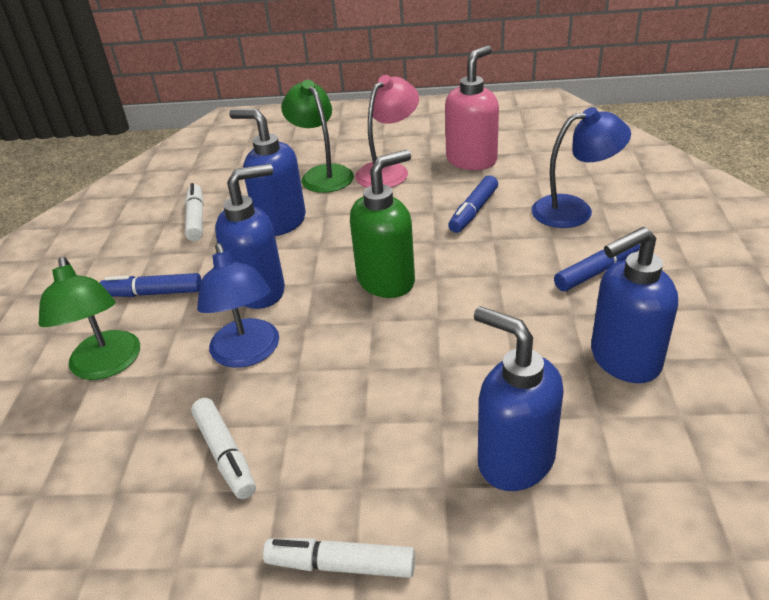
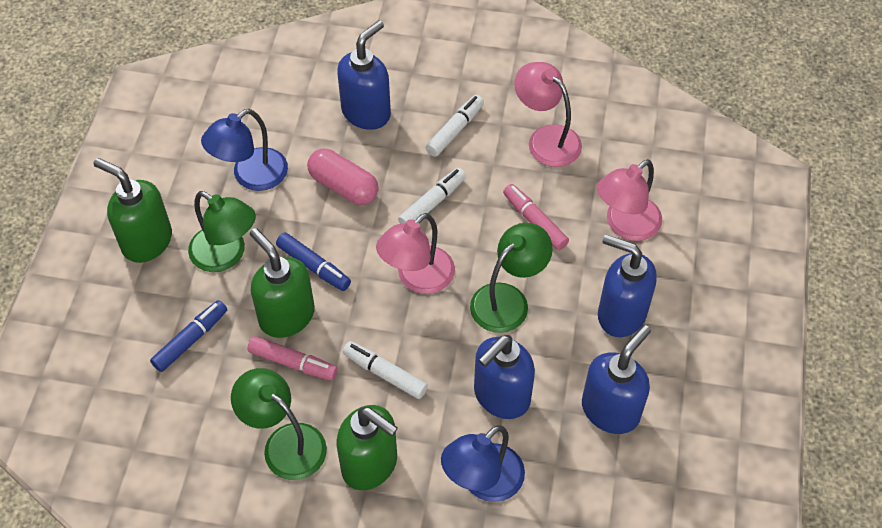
blue marker: [100,273,201,297] [448,175,498,233] [554,244,640,291] = 3 -> [150,300,227,372] [276,232,351,291] = 2
green lamp: [39,257,140,380] [281,80,354,193] = 2 -> [188,191,256,272] [231,368,327,480] [470,223,553,333] = 3
green soap dispenser: [350,150,415,298] = 1 -> [93,158,172,263] [250,228,315,338] [336,405,398,490] = 3
pink capsule: none = 0 -> [307,149,379,205] = 1
pink lamp: [355,75,419,188] = 1 -> [376,213,455,294] [514,62,582,167] [597,159,662,241] = 3
pink marker: none = 0 -> [247,336,337,381] [503,184,569,251] = 2
pink soap dispenser: [445,45,499,170] = 1 -> none = 0

